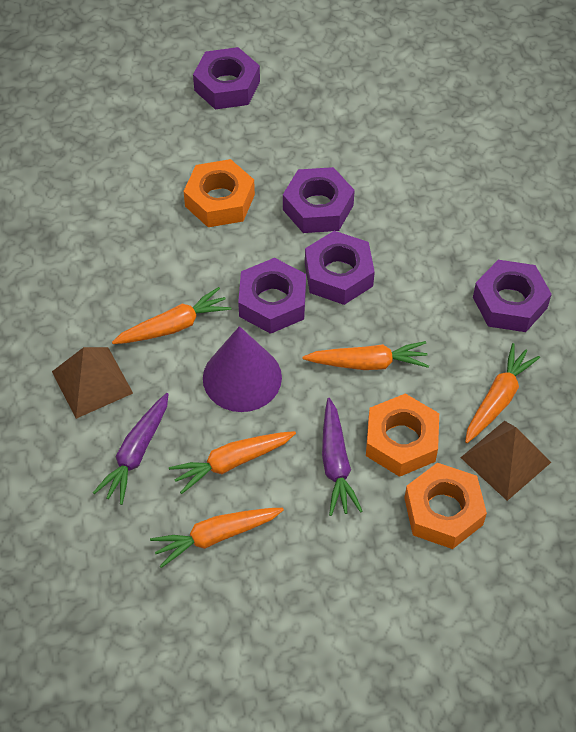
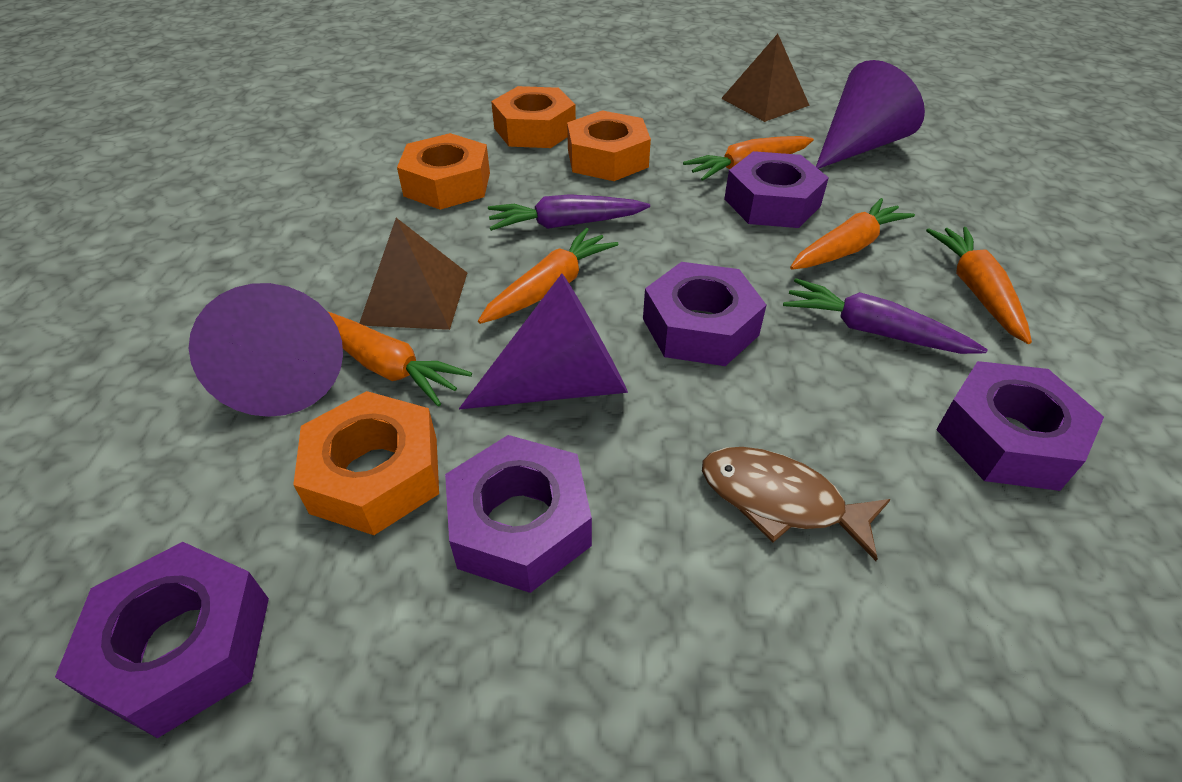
brown fish: none = 0 -> [702,447,891,561] = 1
orange nut: [183,159,255,227] [366,393,439,477] [404,463,487,549] = 3 -> [293,391,439,535] [397,133,490,210] [491,86,576,148] [567,110,651,181] = 4
purple cone: [203,326,282,412] = 1 -> [189,283,343,417] [459,274,628,409] [816,60,925,169] = 3

